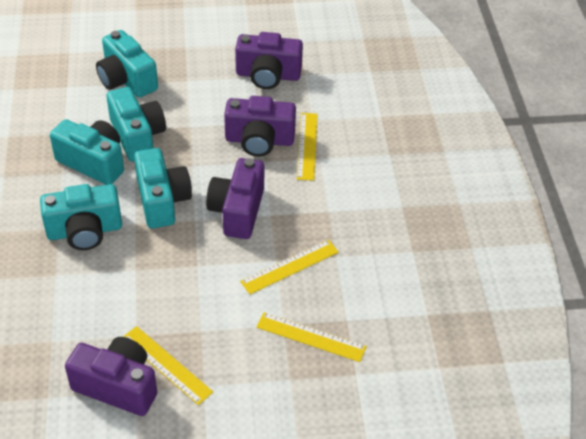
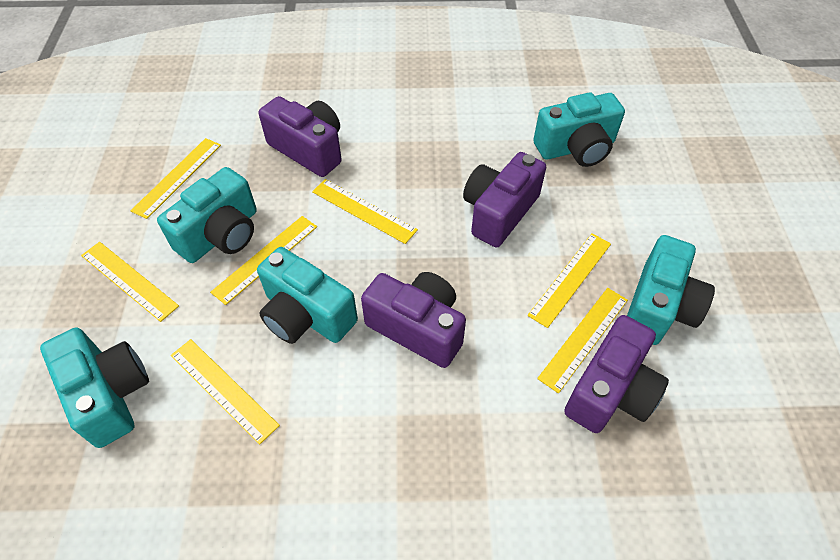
yellow ruler: [123,326,213,405] [240,240,339,294] [257,312,367,362] [297,113,318,181] = 4 -> [81,242,179,322] [131,138,221,219] [171,339,280,444] [210,216,317,305] [312,179,418,244] [528,233,611,328] [537,288,628,393] = 7

